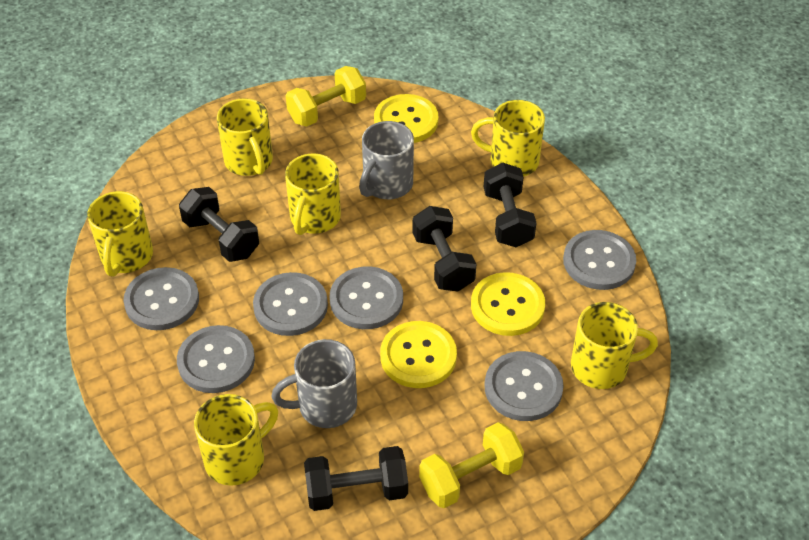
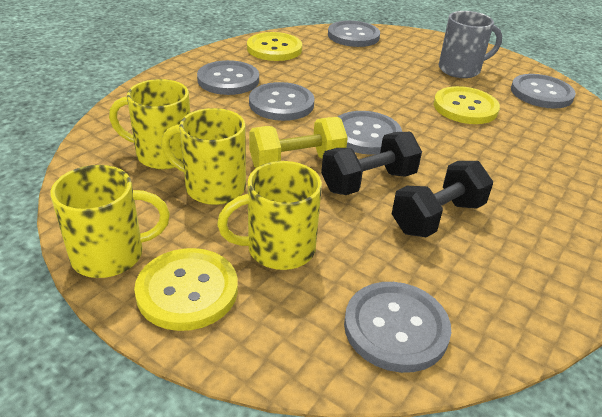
black dumbbell: [179,187,259,262] [304,446,408,511] [413,206,476,291] [484,163,536,247] = 4 -> [321,132,422,195] [392,161,493,238] = 2
grey mug: [271,339,357,428] [359,121,414,199] = 2 -> [439,11,502,78] = 1
yellow dumbbell: [286,66,366,127] [419,422,524,508] = 2 -> [249,117,348,168] = 1
yellow mug: [87,191,153,277] [194,394,278,486] [217,98,273,176] [285,154,341,235] [471,100,545,176] [571,302,658,389] = 6 -> [50,165,170,278] [109,79,190,169] [161,108,246,205] [217,161,322,270] = 4

